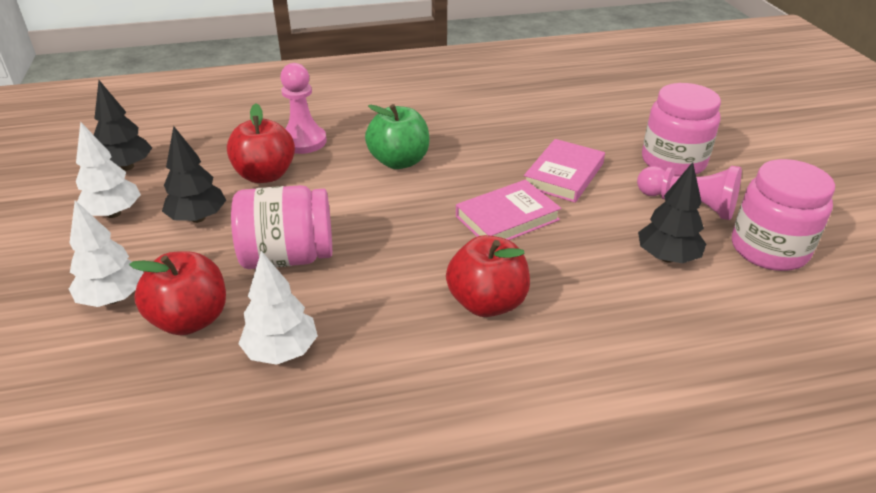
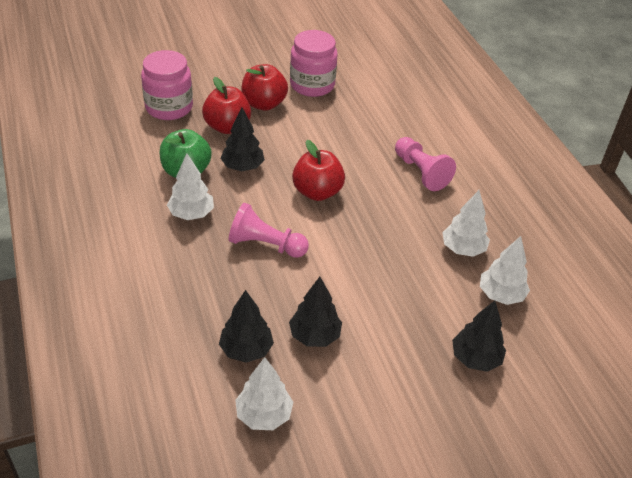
black tree: [94,80,152,171] [162,126,226,223] [638,162,706,263] = 3 -> [219,290,274,363] [220,107,265,171] [289,277,342,347] [452,301,506,372] = 4
pink book: [456,180,561,240] [524,139,605,203] = 2 -> none = 0
pink jar: [231,185,332,269] [642,83,721,176] [732,159,835,271] = 3 -> [141,50,193,120] [290,30,337,97] = 2
white tree: [69,200,143,307] [76,122,141,218] [238,251,318,365] = 3 -> [167,153,214,220] [235,357,293,430] [442,190,490,257] [480,236,530,305] = 4

